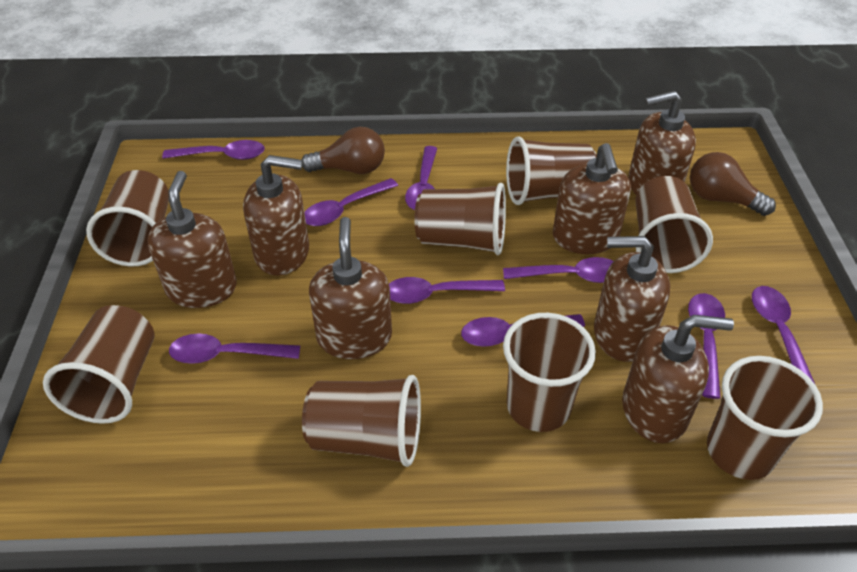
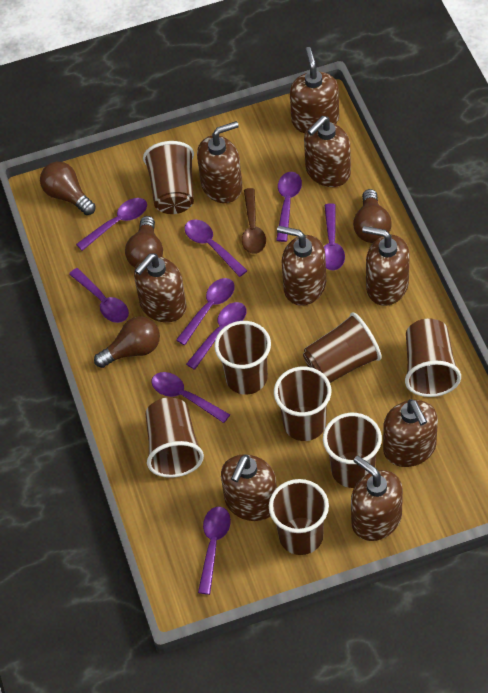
brown light bulb: [302,127,385,174] [690,152,776,216] = 2 -> [40,161,96,215] [94,316,160,368] [125,216,163,268] [353,189,392,243] = 4
brown soap dispenser: [148,171,237,308] [243,155,309,276] [309,217,392,359] [553,143,631,254] [594,236,670,362] [622,315,734,443] [628,91,696,194] = 7 -> [134,253,186,323] [197,121,242,203] [221,454,277,521] [277,226,326,306] [290,47,339,133] [304,116,351,187] [351,456,403,541] [362,226,410,306] [383,399,438,467] = 9
brown spoon: none = 0 -> [242,188,266,254] = 1

